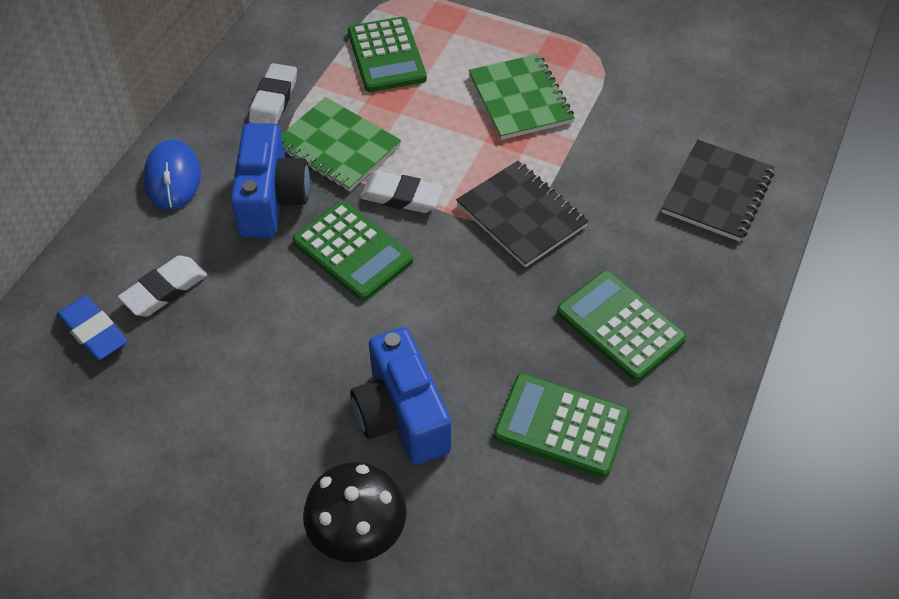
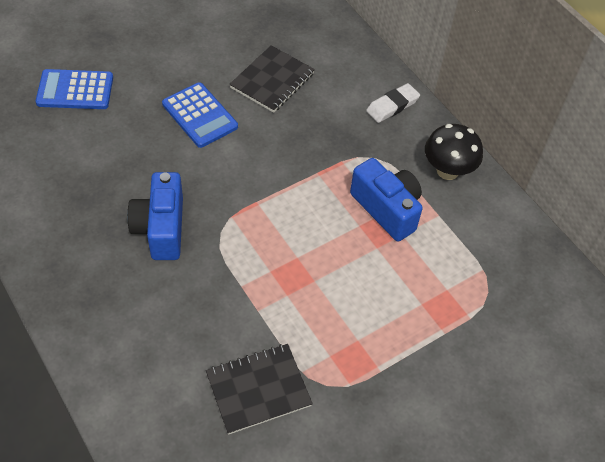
blue calculator: none = 0 -> [36,69,113,109] [162,82,238,148] = 2
blue eraser: [57,295,127,361] = 1 -> none = 0
blue mouse: [143,139,201,210] = 1 -> none = 0
green calculator: [292,201,413,301] [348,17,427,92] [494,373,630,478] [557,270,686,381] = 4 -> none = 0
green notebook: [281,97,401,192] [469,54,575,140] = 2 -> none = 0
white eraser: [118,255,207,317] [249,63,297,124] [360,171,443,213] = 3 -> [366,83,420,123] = 1

